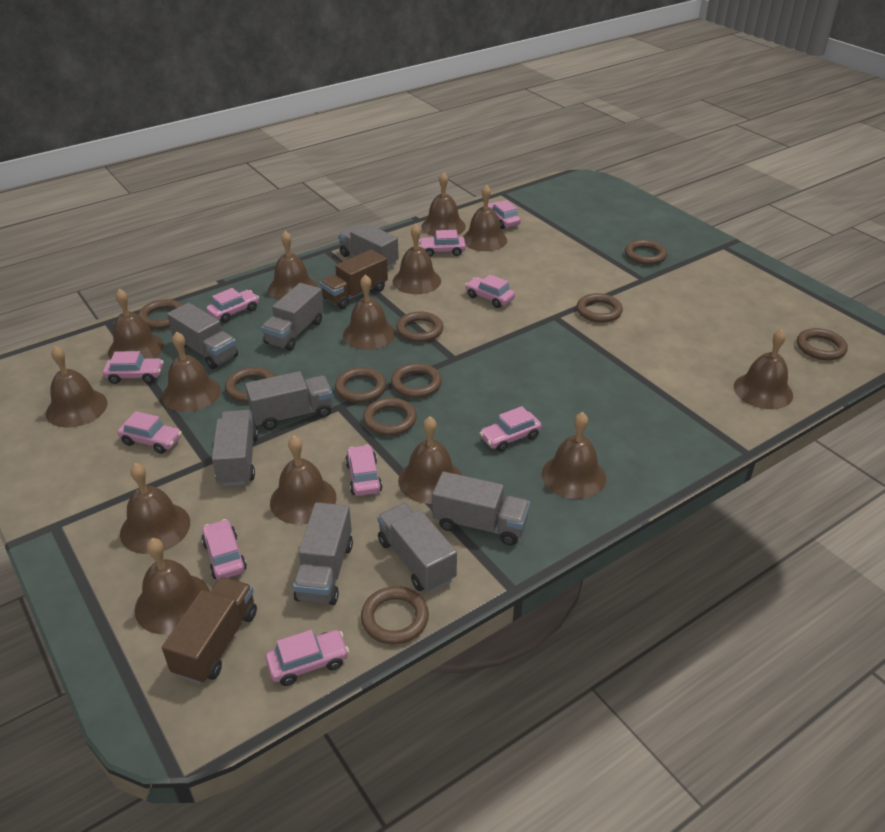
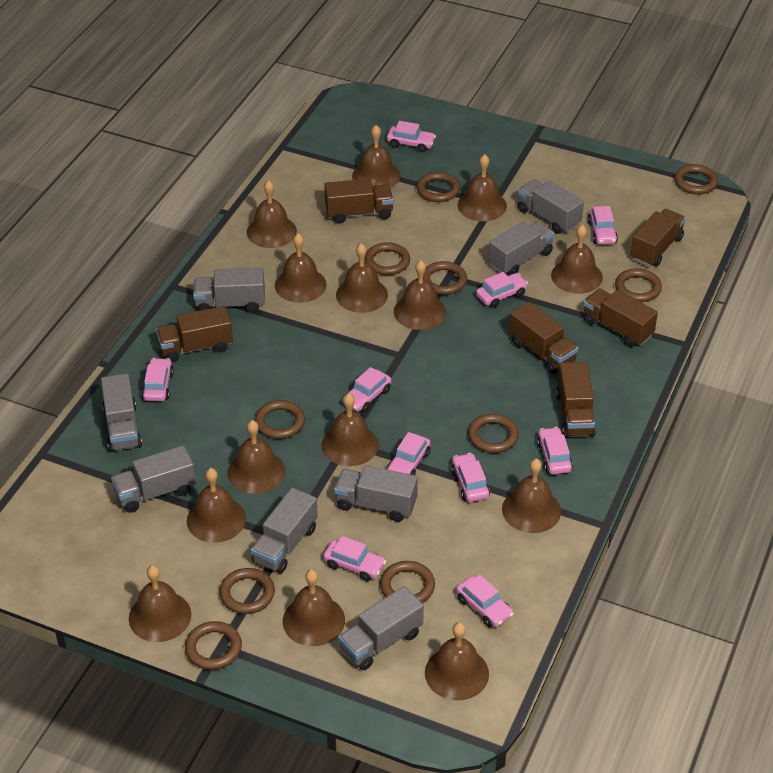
brown truck: [162,577,257,684] [320,249,388,309] = 2 -> [156,306,233,363] [324,179,394,224] [509,302,578,374] [556,362,596,438] [584,289,658,347] [631,209,686,267] = 6

